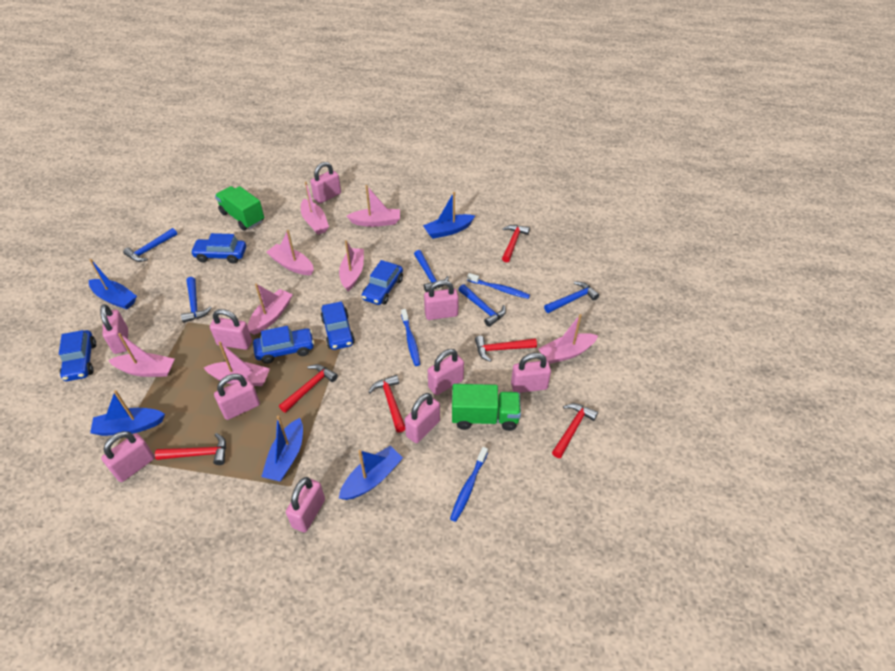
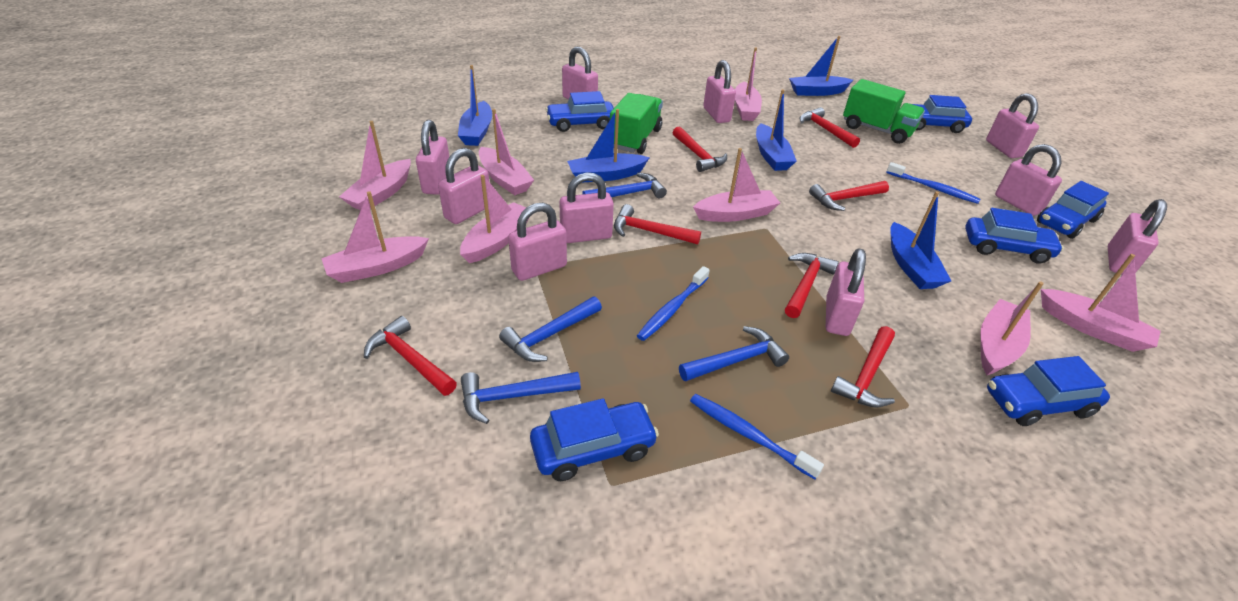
blue car: [59,330,96,381] [190,233,246,264] [253,326,314,364] [321,301,355,350] [362,260,403,305] = 5 -> [530,398,659,481] [545,91,614,132] [913,95,972,133] [965,208,1064,264] [987,356,1110,426] [1037,181,1109,239] = 6
blue hammer: [123,228,178,262] [181,277,212,323] [414,250,449,292] [459,284,506,327] [544,282,599,313] = 5 -> [461,372,581,424] [499,297,602,362] [582,173,667,198] [679,326,789,381] = 4
red hammer: [155,433,226,465] [279,364,338,413] [369,375,405,433] [475,336,537,362] [502,225,530,262] [552,403,598,458] = 6 -> [364,316,457,396] [614,204,701,244] [673,127,727,172] [785,253,839,318] [800,107,860,148] [809,181,889,211] [831,326,895,408] = 7

